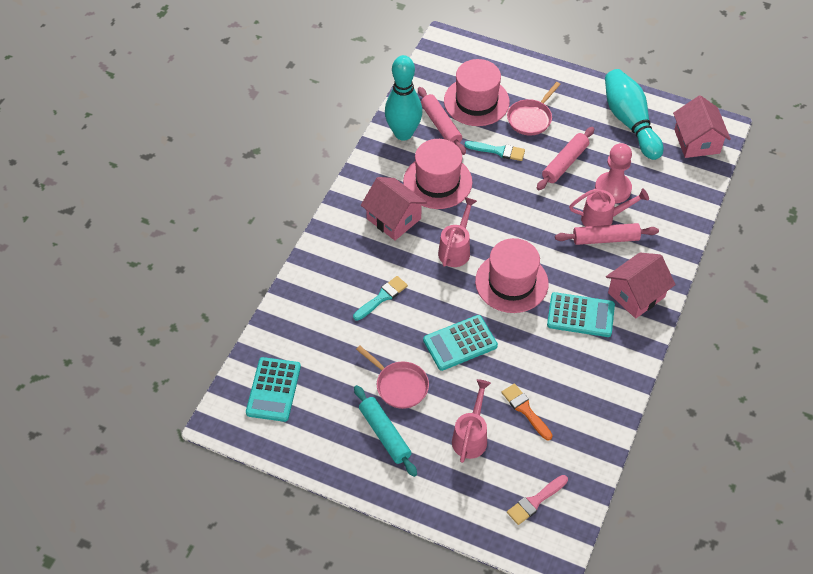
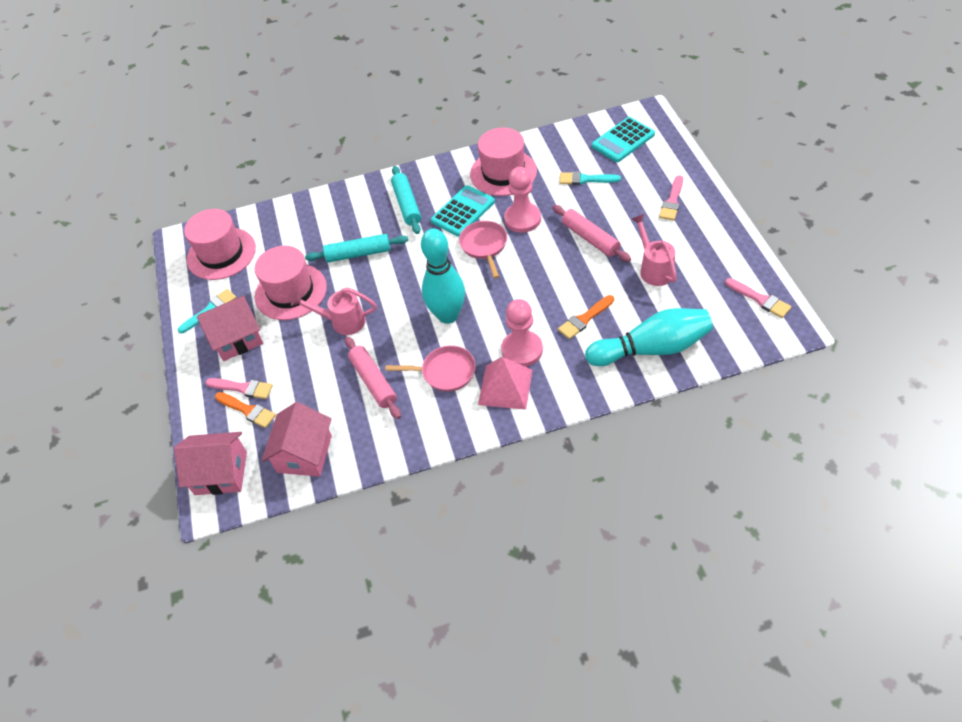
orange brush: [501,384,553,440] = 1 -> [215,392,276,428] [558,295,614,339] = 2
pink brush: [507,475,568,525] = 1 -> [205,378,273,399] [659,175,683,221] [725,278,791,318] = 3
pink pawn: [595,143,632,204] = 1 -> [501,299,543,367] [504,167,541,233] = 2
pink pyramid: none = 0 -> [478,357,533,410] = 1
pink rolling pin: [418,87,466,155] [537,127,594,190] [555,223,659,245] = 3 -> [345,337,401,419] [553,205,631,262] = 2
pink watering can: [438,197,477,267] [452,379,491,463] [569,188,649,227] = 3 -> [291,288,377,335] [631,214,677,286] = 2
turquoise calculator: [246,357,301,422] [423,315,498,371] [547,292,615,337] = 3 -> [431,185,495,237] [592,117,655,162] = 2
turquoise rolling pin: [354,385,417,477] = 1 -> [305,234,408,263] [391,166,421,234] = 2

